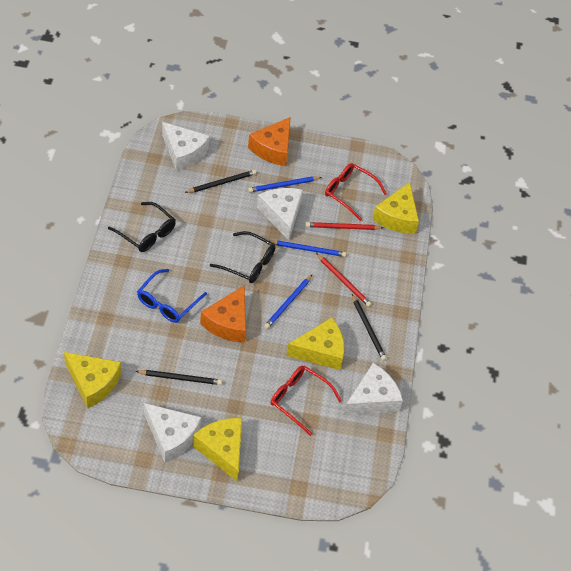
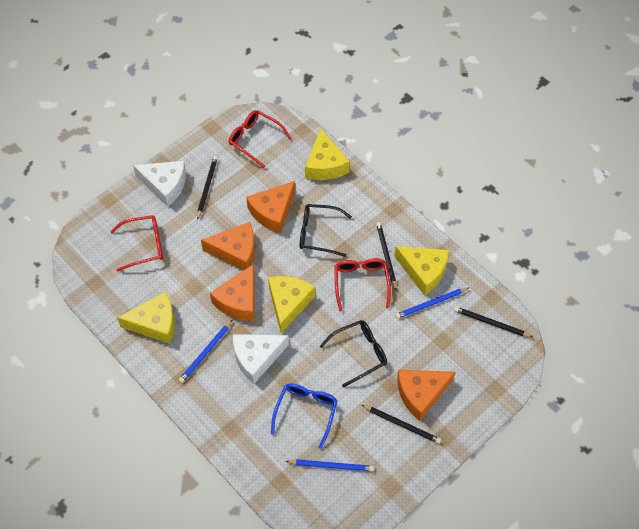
black pencil: [136,370,222,385] [185,170,256,193] [352,294,387,361] = 3 -> [197,156,218,220] [362,405,441,444] [376,222,396,290] [454,306,533,337] = 4
orange cheese: [200,285,246,343] [248,117,291,166] = 2 -> [201,222,255,270] [210,264,255,321] [246,181,295,234] [397,370,455,421] = 4
red glasses: [271,365,342,436] [325,163,387,221] = 2 -> [110,215,163,272] [229,110,291,168] [334,258,391,312] = 3
red pencil: [306,222,383,230] [316,253,372,307] = 2 -> none = 0
white cheese: [144,403,201,463] [162,122,209,171] [257,188,303,240] [343,363,403,415] = 4 -> [133,161,186,207] [233,334,289,384] = 2

